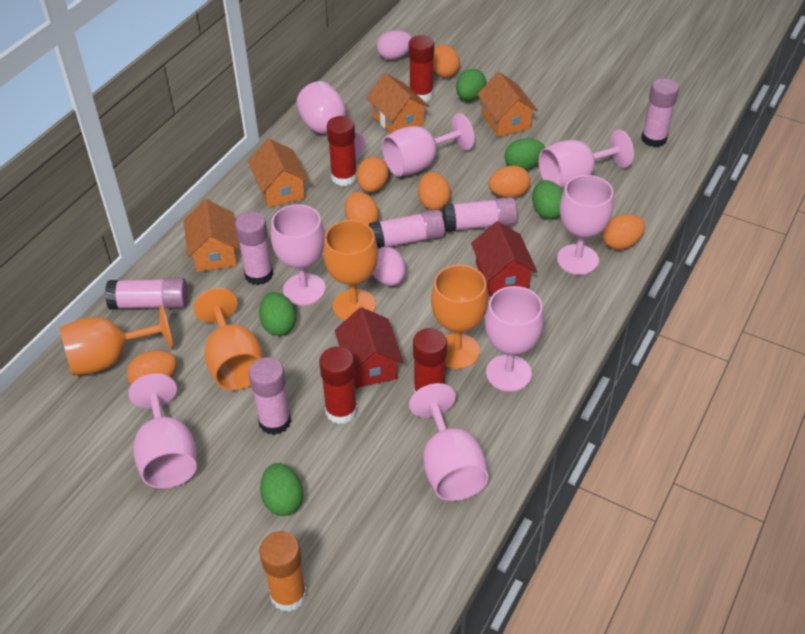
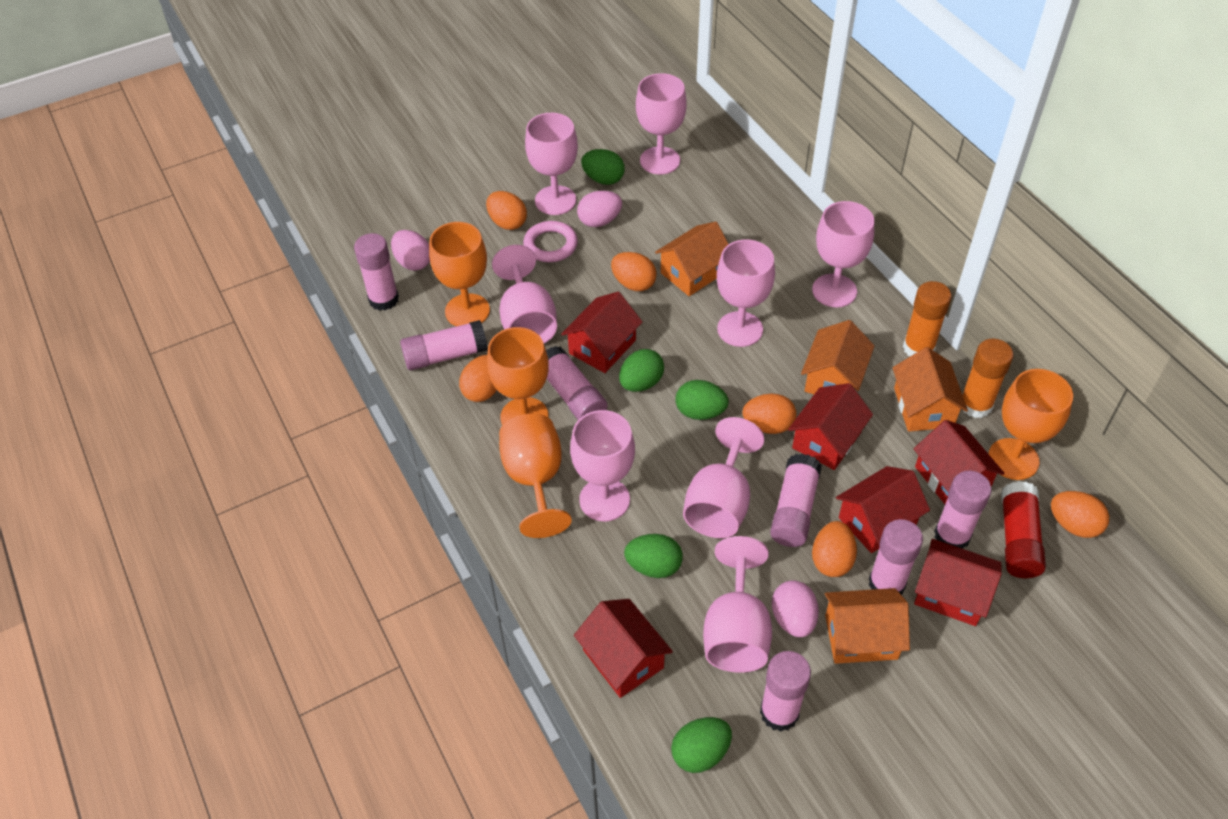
orange egg: [127,350,177,385] [345,192,379,225] [357,157,389,193] [418,172,451,210] [433,44,460,78] [488,165,531,198] [602,214,645,250] = 7 -> [459,355,497,402] [486,191,527,230] [611,252,657,291] [743,394,796,434] [812,521,857,577] [1051,491,1109,538] = 6
orange glue stick: [259,531,307,612] = 1 -> [903,281,952,356] [962,339,1013,418] = 2
pink egg: [373,247,406,286] [377,30,412,60] = 2 -> [391,230,430,271] [577,191,622,227] [772,580,819,637] = 3
pink glue stick: [105,278,188,310] [235,212,273,285] [249,357,291,435] [369,210,445,249] [442,197,517,232] [641,78,679,147] = 6 -> [354,233,399,311] [400,320,488,370] [546,346,607,420] [760,651,811,732] [770,454,822,547] [869,519,923,595] [934,471,991,549] = 7
pink ring: none = 0 -> [523,221,578,262] = 1
red glue stick: [319,347,357,424] [327,116,357,186] [409,35,434,102] [413,328,447,393] = 4 -> [1001,481,1046,578] = 1
red house: [335,307,403,388] [471,221,537,296] = 2 -> [561,292,642,373] [574,599,673,698] [788,383,873,470] [836,466,930,553] [914,420,1005,504] [914,539,1002,626] = 6

